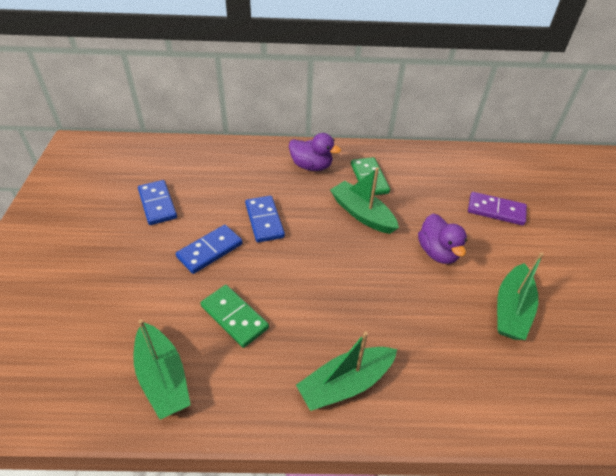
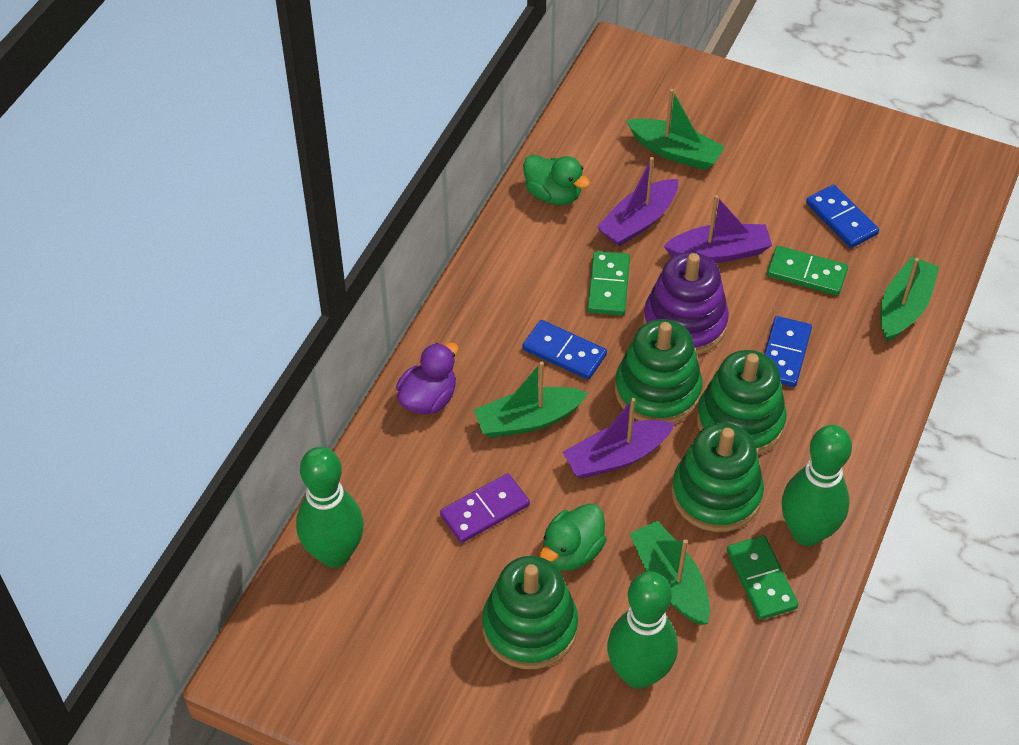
green bowling pin: none = 0 -> [296,447,364,568] [607,571,678,689] [782,425,852,546] = 3
green domino: [200,285,269,348] [351,157,390,196] = 2 -> [587,251,630,316] [727,535,798,620] [767,246,848,295] = 3
green duck: none = 0 -> [523,155,590,205] [540,503,607,571] = 2
green stacking toy: none = 0 -> [482,556,578,669] [615,319,702,423] [672,423,764,532] [697,350,787,455] = 4
purple boat: none = 0 -> [563,398,675,479] [596,157,678,246] [663,195,772,263] = 3
purple duck: [289,133,341,171] [418,214,467,264] = 2 -> [396,342,459,415] = 1
purple stacking toy: none = 0 -> [643,252,729,355] = 1

